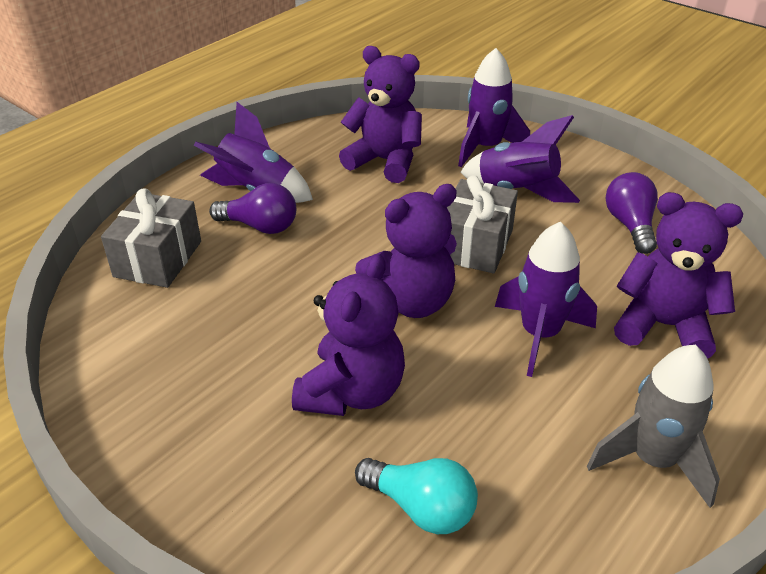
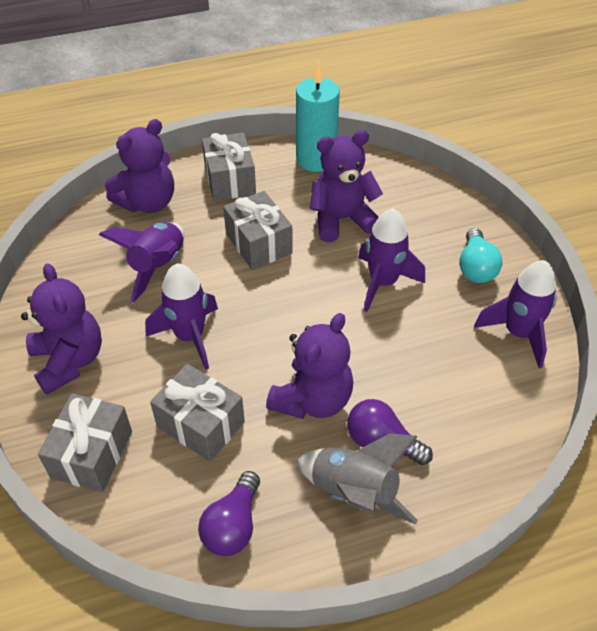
grey gift: [101,188,201,288] [447,175,518,273] = 2 -> [38,393,132,492] [150,364,245,462] [202,132,256,201] [223,191,293,270] = 4
turquoise candle: none = 0 -> [296,60,340,172] = 1

